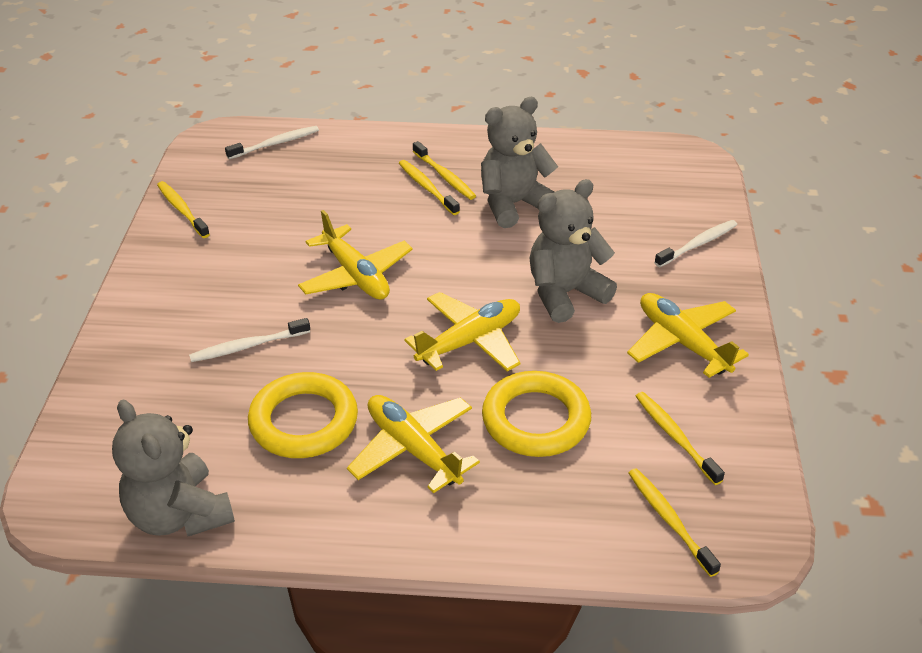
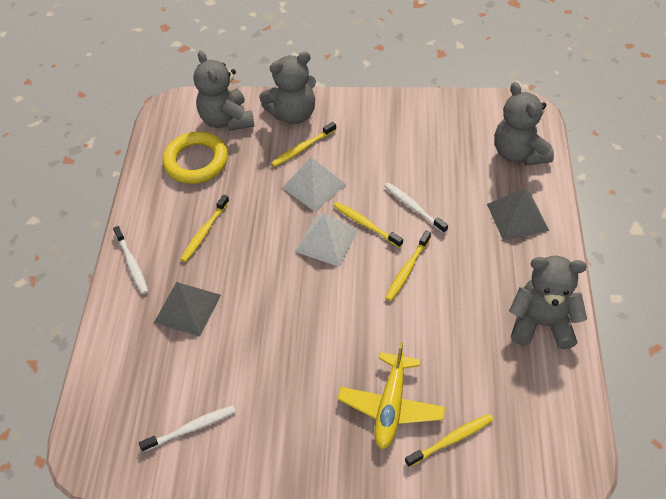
grey pyramid: none = 0 -> [154,282,221,337] [487,188,549,241] = 2
grey teddy bear: [112,400,235,537] [481,97,558,228] [530,179,617,323] = 3 -> [193,51,255,131] [259,52,316,124] [494,82,554,166] [509,256,587,349] = 4
white pyramid: none = 0 -> [282,157,346,212] [295,213,358,267] = 2
yellow plane: [298,210,413,300] [347,395,480,493] [404,292,520,372] [627,293,749,378] = 4 -> [337,342,445,449] = 1
yellow ring: [248,372,358,458] [482,371,591,457] = 2 -> [163,131,228,184] = 1

